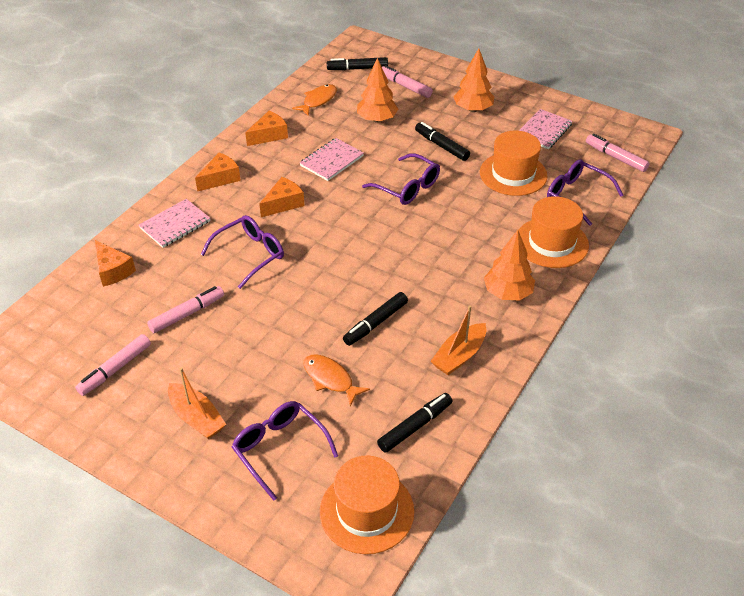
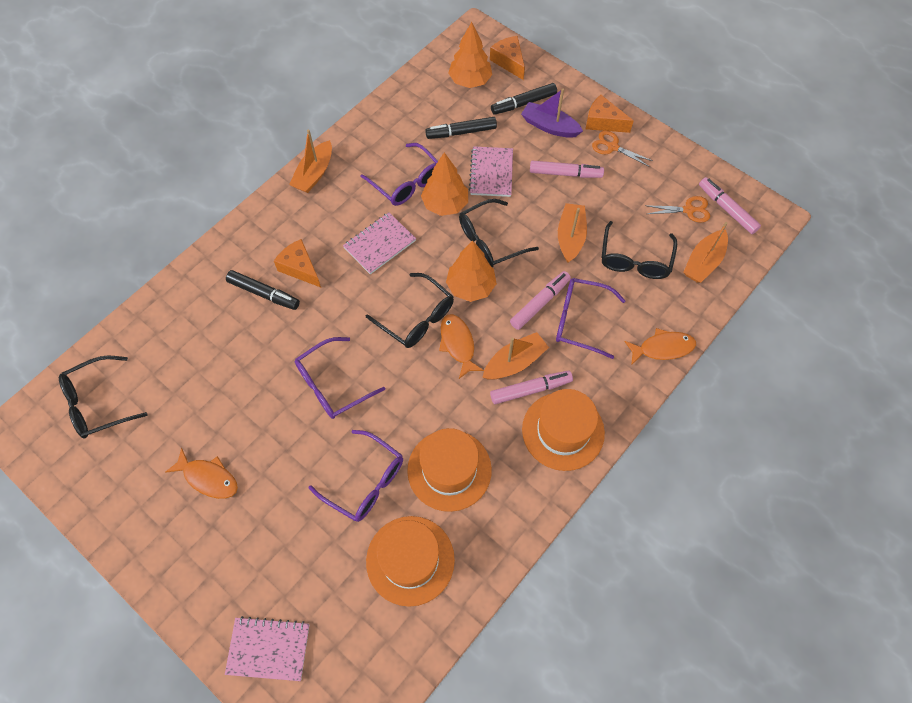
black glasses: none = 0 -> [59,355,147,438] [366,273,454,348] [459,199,539,268] [601,221,677,279] = 4
black marker: [327,57,388,70] [343,292,408,346] [377,393,452,453] [415,122,470,161] = 4 -> [226,270,300,310] [425,117,497,139] [491,83,557,115] = 3
orange boat: [168,367,226,439] [430,305,487,375] = 2 -> [289,130,332,193] [482,332,549,380] [558,203,587,263] [683,222,728,283] = 4
orange cheese: [95,240,136,287] [195,153,241,192] [245,111,288,146] [259,177,305,217] = 4 -> [274,239,321,287] [490,36,525,80] [586,95,634,133] = 3
orange fish: [292,84,337,116] [304,354,370,407] = 2 -> [166,448,238,499] [439,314,484,379] [624,328,696,365] = 3
orange scissors: none = 0 -> [592,130,653,167] [645,196,710,223] = 2
purple boat: none = 0 -> [521,89,583,138] = 1

